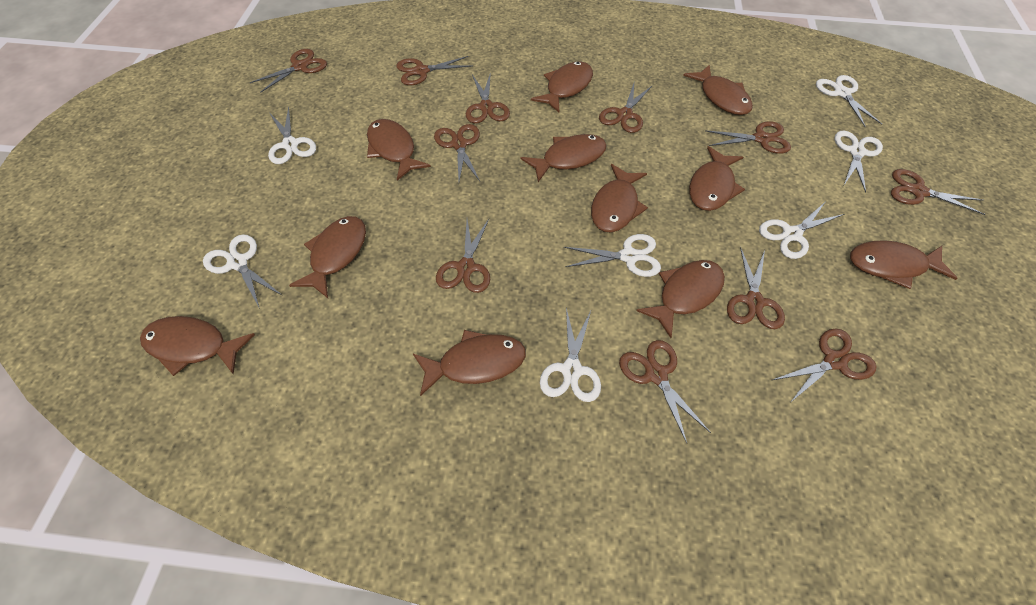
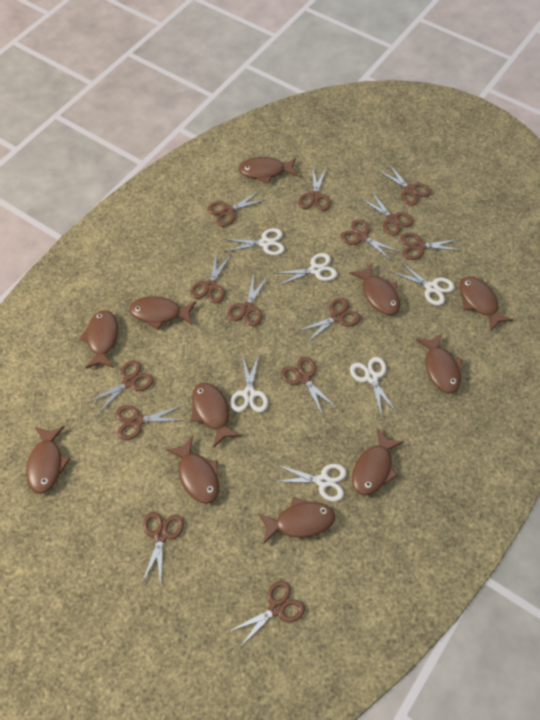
brown scissors: [249,49,327,93] [396,56,472,85] [434,124,480,181] [436,219,490,293] [466,72,510,123] [599,83,653,133] [619,340,711,443] [705,121,791,154] [727,247,785,329] [773,329,876,403] [891,169,985,215] = 11 -> [87,360,154,415] [115,405,185,440] [142,512,184,586] [190,256,230,303] [208,190,267,227] [227,273,268,326] [229,581,305,647] [281,357,335,416] [298,166,331,211] [298,298,361,342] [341,220,400,261] [360,191,414,236] [378,163,431,206] [400,233,462,260] = 14
white scissors: [203,234,283,309] [268,106,316,164] [540,308,601,402] [564,234,661,277] [759,202,844,259] [816,75,882,127] [834,131,883,193] = 7 -> [224,228,285,255] [230,354,268,412] [274,464,347,502] [277,253,337,286] [350,357,398,417] [392,262,454,305] = 6

